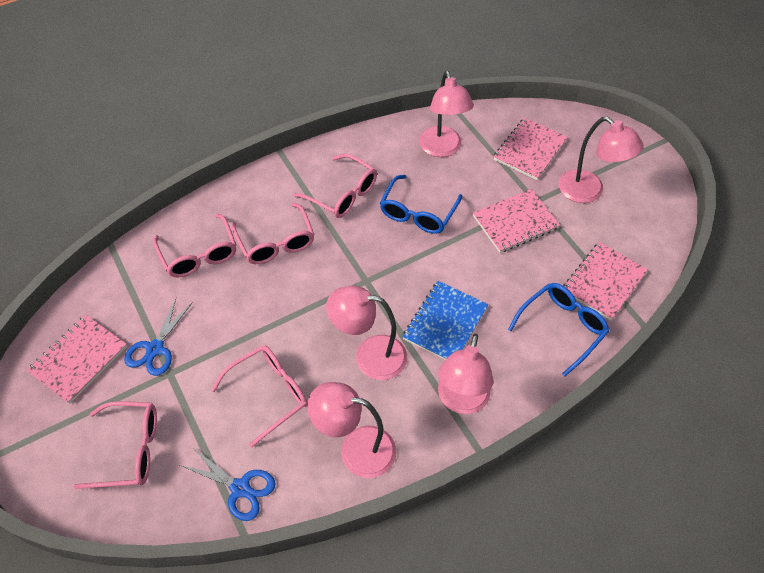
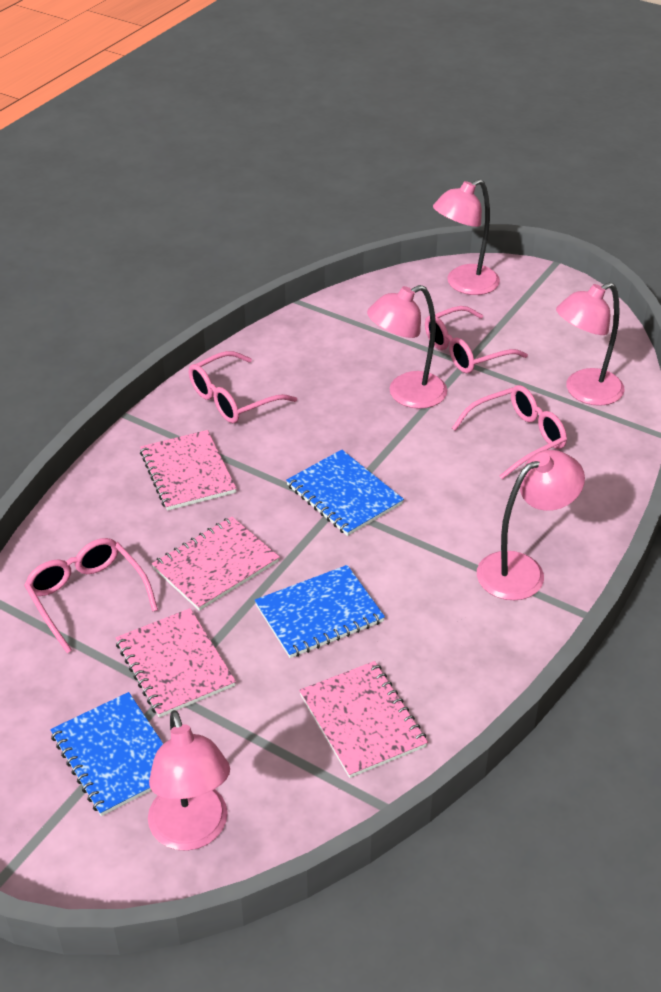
blue glasses: [380,175,462,234] [508,283,609,376] = 2 -> none = 0
blue notebook: [403,281,488,360] = 1 -> [50,692,163,816] [255,565,385,658] [286,450,404,536] = 3
blue scissors: [124,297,193,376] [180,447,276,521] = 2 -> none = 0
pink glasses: [74,401,157,489] [153,214,236,277] [211,346,307,447] [232,203,314,264] [294,154,377,218] = 5 -> [24,538,158,653] [189,351,297,423] [425,306,528,373] [452,385,567,479] = 4

